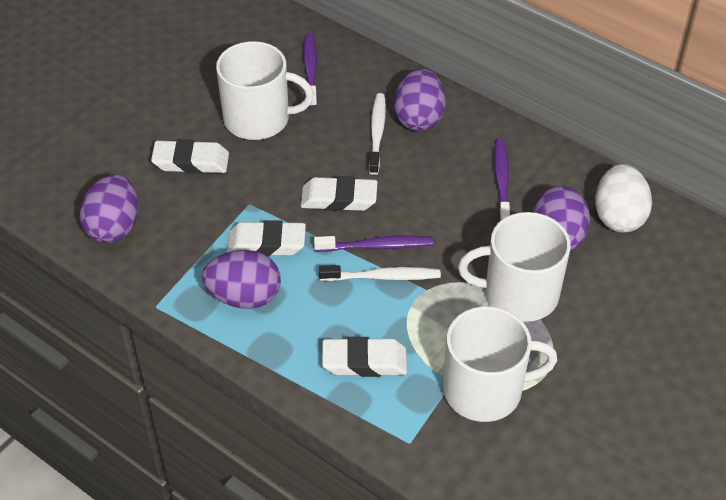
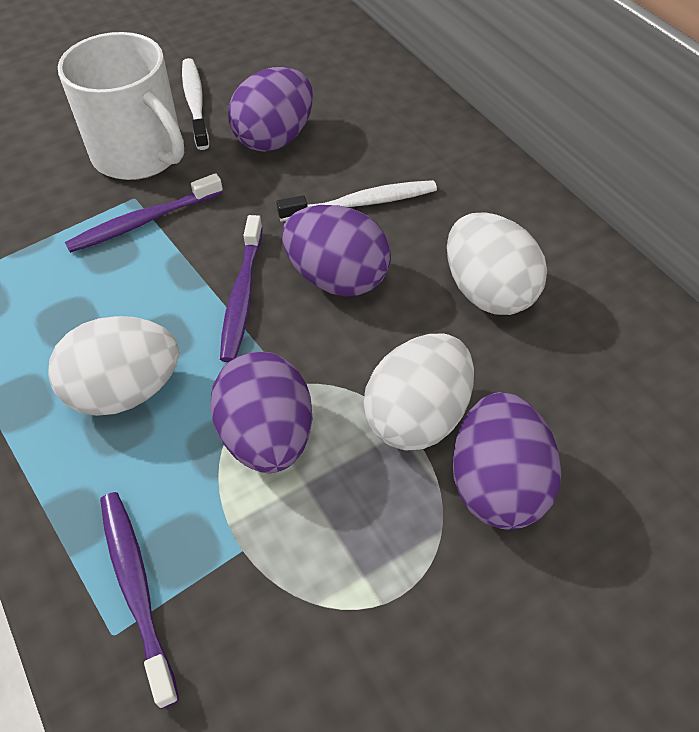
white egg: [595,164,652,233] = 1 -> [48,316,179,416] [363,334,474,450] [447,212,547,315] = 3
white eraser: [151,139,229,174] [227,220,306,256] [300,176,377,211] [322,337,407,377] = 4 -> none = 0
white mug: [216,41,314,140] [443,306,557,422] [458,212,571,322] = 3 -> [58,32,184,180] = 1

